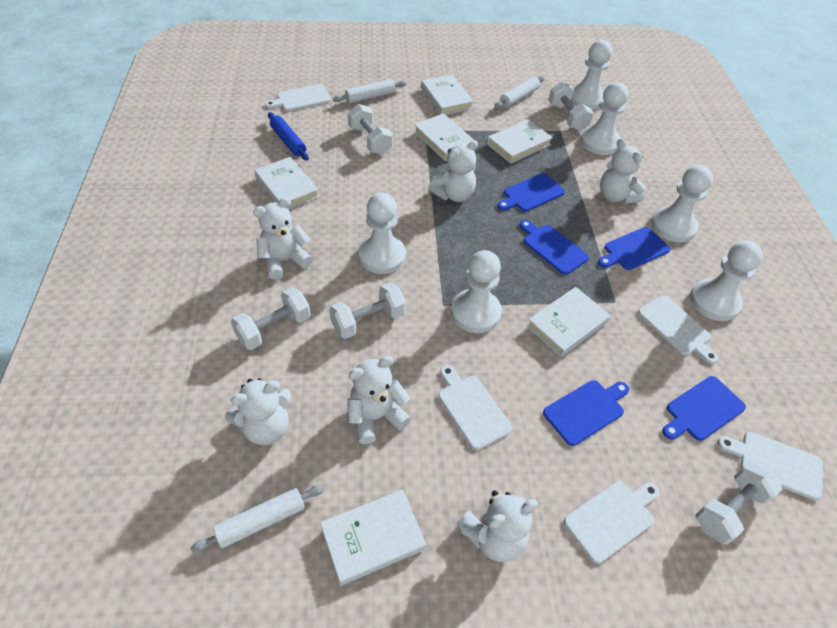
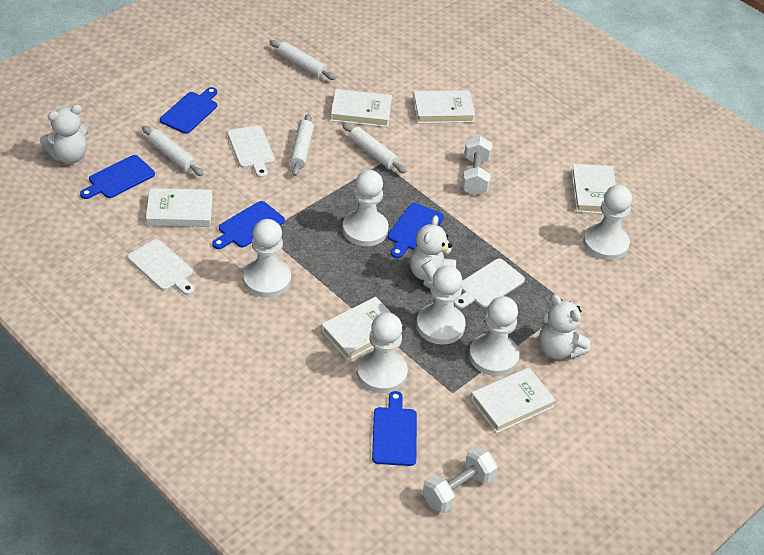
blue rolling pin: [268,112,309,161] = 1 -> none = 0
white cutting board: [265,84,331,111] [438,365,512,450] [564,481,659,564] [638,295,718,364] [718,432,823,500] = 5 -> [128,239,195,295] [227,125,275,178] [454,259,525,309] = 3
white dumbbell: [231,288,311,350] [329,283,406,339] [348,104,393,155] [548,82,594,131] [695,461,782,545] = 5 -> [422,447,498,513] [462,136,492,195] = 2
white rolling pin: [191,485,325,552] [333,79,406,103] [494,76,545,109] = 3 -> [142,126,203,176] [270,40,336,80] [290,114,314,176] [342,123,407,173] = 4
white teddy bear: [225,378,291,445] [253,197,313,280] [348,356,411,444] [428,140,478,202] [457,490,538,562] [600,138,646,204] = 6 -> [40,105,89,164] [410,215,456,288] [539,294,590,360] = 3

